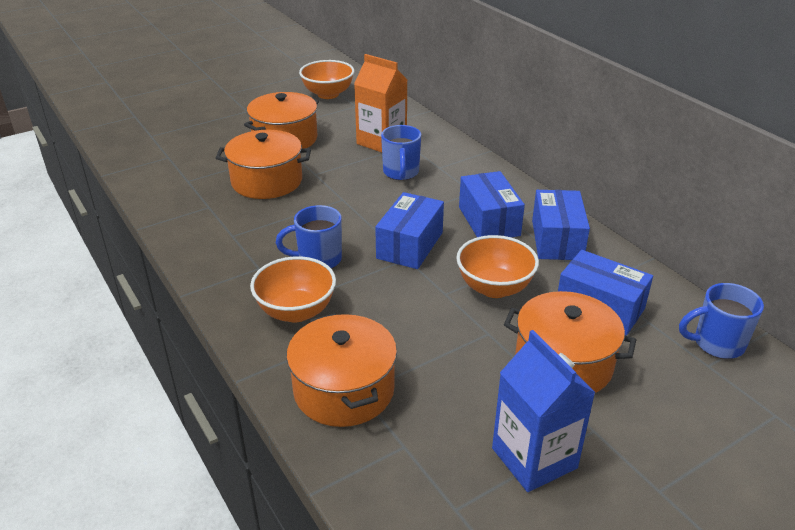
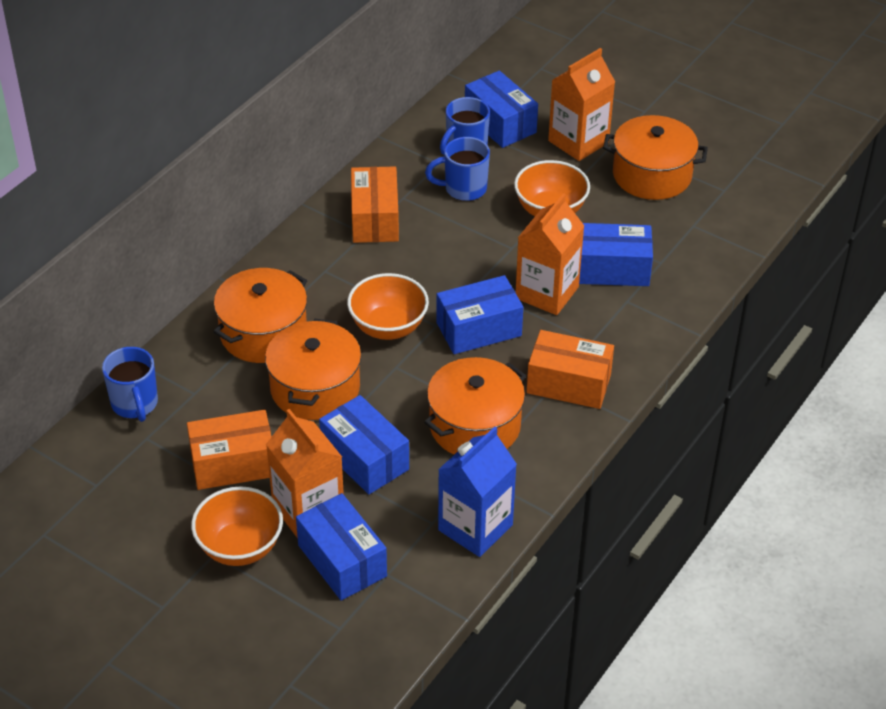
blue box: [375,192,444,269] [459,171,525,237] [532,190,590,260] [558,250,653,336] = 4 -> [296,493,387,601] [319,395,409,494] [436,275,523,354] [465,71,538,148] [579,223,653,286] = 5
orange box: none = 0 -> [187,410,272,490] [351,166,399,243] [527,330,614,409] = 3
orange carton: [354,54,407,153] = 1 -> [266,409,344,538] [516,193,584,315] [548,48,615,161] = 3

